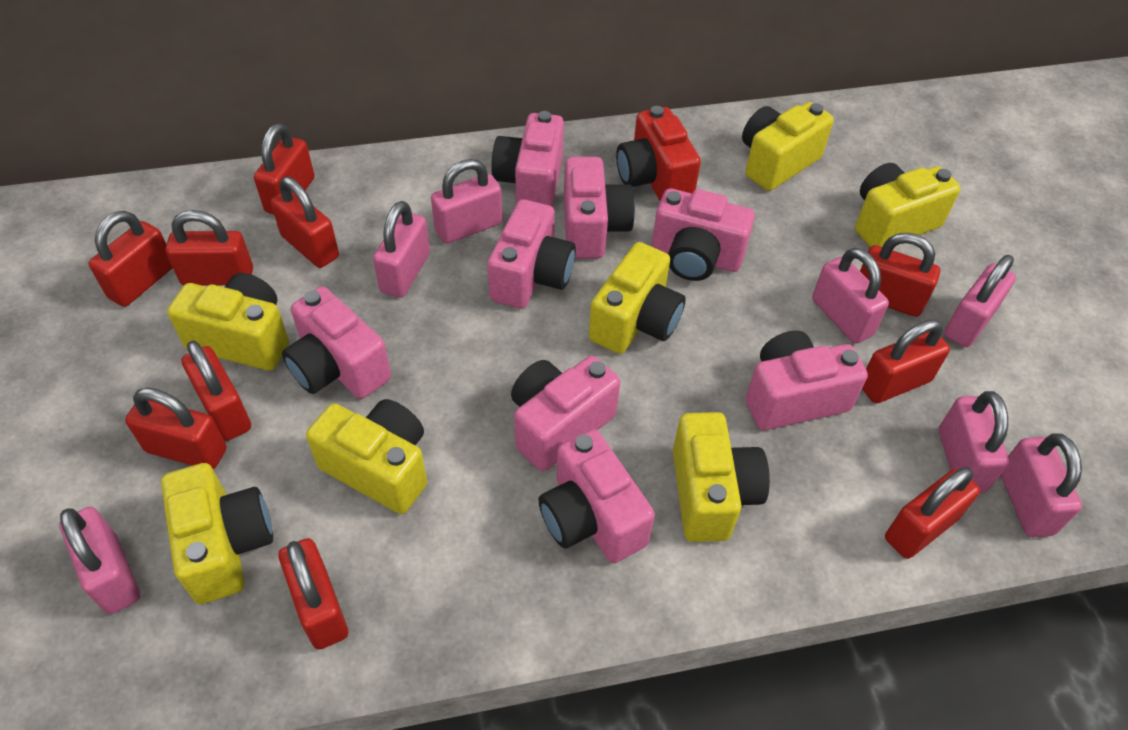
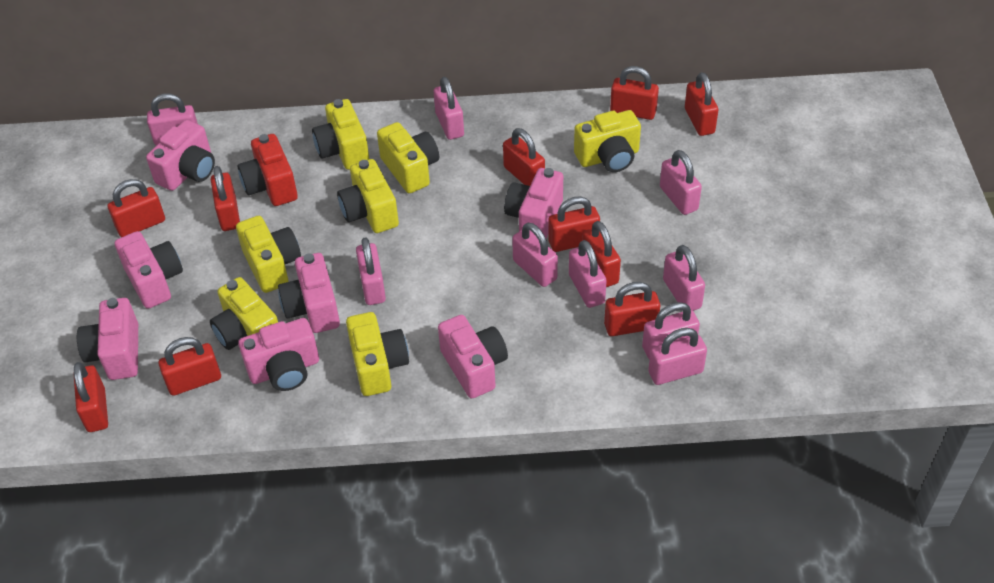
pink camera: [282,286,391,399] [487,199,576,309] [492,111,564,207] [511,356,620,471] [539,429,655,563] [564,157,635,259] [652,188,755,281] [746,331,868,430] = 8 -> [77,298,138,380] [115,231,183,309] [146,120,215,191] [238,318,319,391] [278,253,340,333] [438,315,508,398] [504,168,563,238] = 7
pink padlock: [60,507,140,614] [373,201,430,298] [431,159,503,244] [812,248,889,344] [939,391,1009,493] [944,255,1016,347] [1000,433,1082,537] = 7 -> [147,93,198,146] [356,237,386,305] [434,77,464,140] [512,222,558,287] [569,240,607,308] [642,302,700,359] [648,328,707,385] [660,150,702,215] [663,245,705,311] = 9

